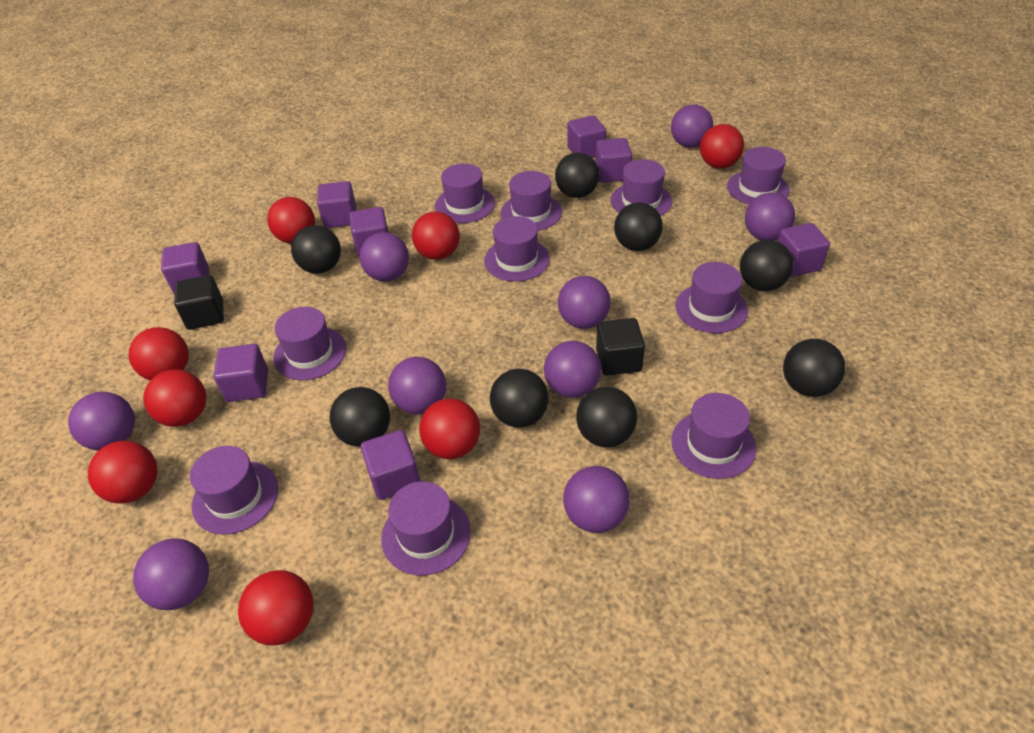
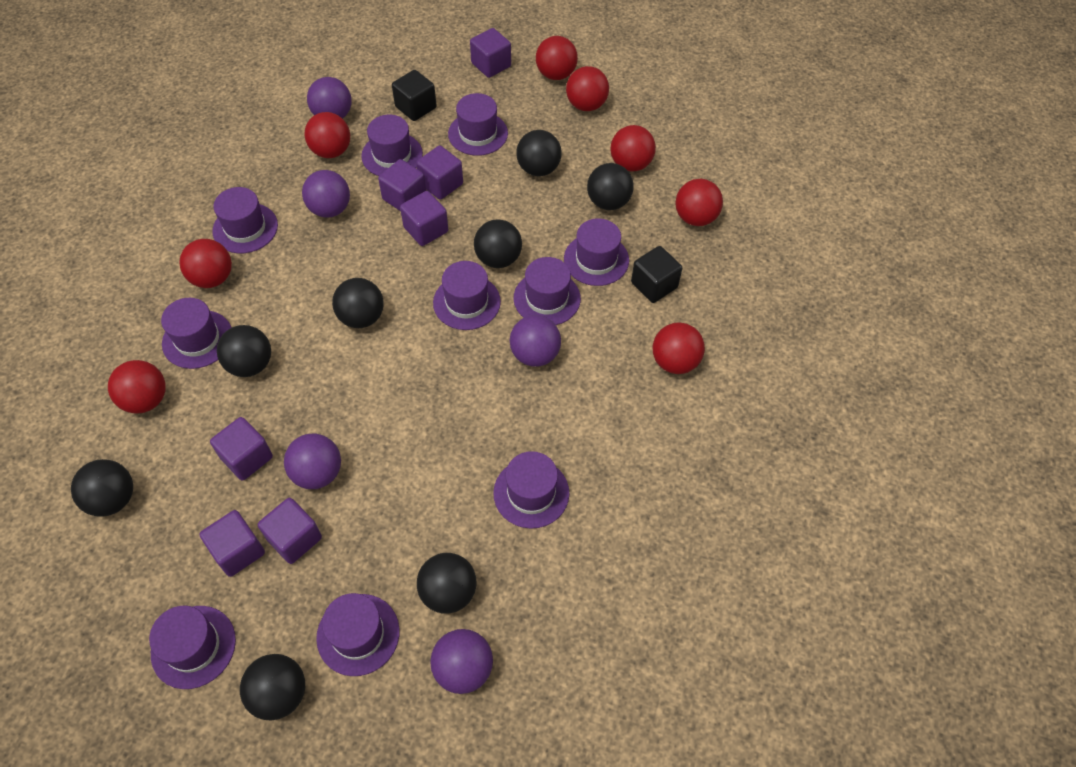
purple ball: [68,392,135,451] [133,538,209,610] [359,232,409,282] [388,357,446,414] [544,341,601,398] [558,276,611,329] [563,466,630,533] [671,104,713,148] [745,192,795,241] = 9 -> [284,434,341,489] [302,170,350,218] [307,77,351,119] [430,629,493,694] [510,315,561,367] = 5
purple cube: [161,242,209,294] [213,344,268,402] [317,181,356,228] [349,207,389,256] [361,430,420,500] [568,116,606,158] [595,138,632,183] [778,223,830,277] = 8 -> [199,510,265,577] [210,417,273,481] [258,498,322,564] [378,159,426,211] [400,191,448,246] [416,146,463,200] [470,28,511,78] = 7

